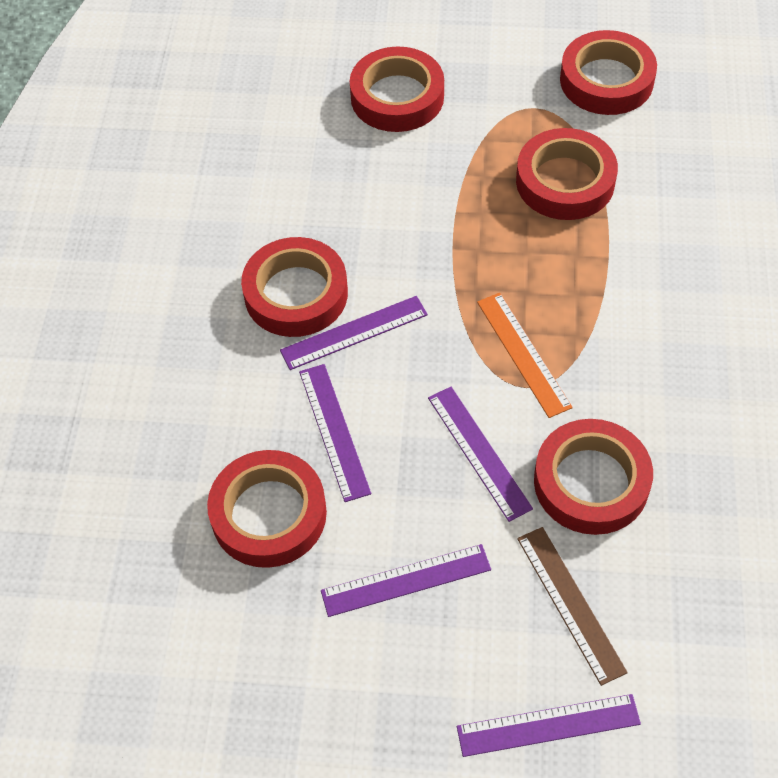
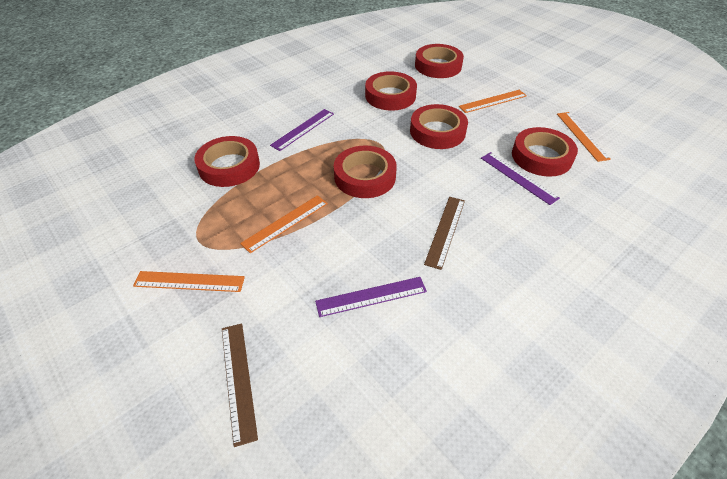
brown ruler: [517,527,628,686] = 1 -> [222,323,258,447] [424,197,465,270] = 2
orange ruler: [477,293,573,418] = 1 -> [133,271,245,292] [240,195,328,253] [459,90,527,113] [557,112,611,162] = 4
purple ruler: [280,296,428,370] [299,364,371,502] [321,544,491,617] [428,387,533,522] [457,694,641,757] = 5 -> [270,109,334,151] [315,277,427,317] [481,152,560,205] = 3

